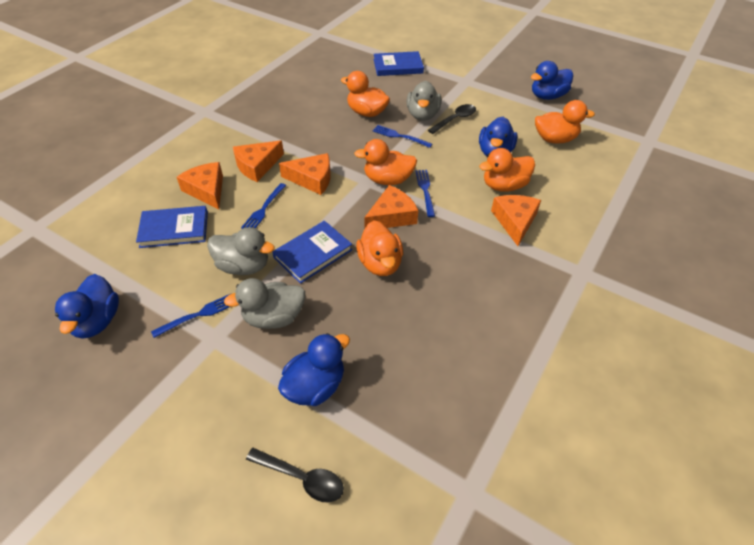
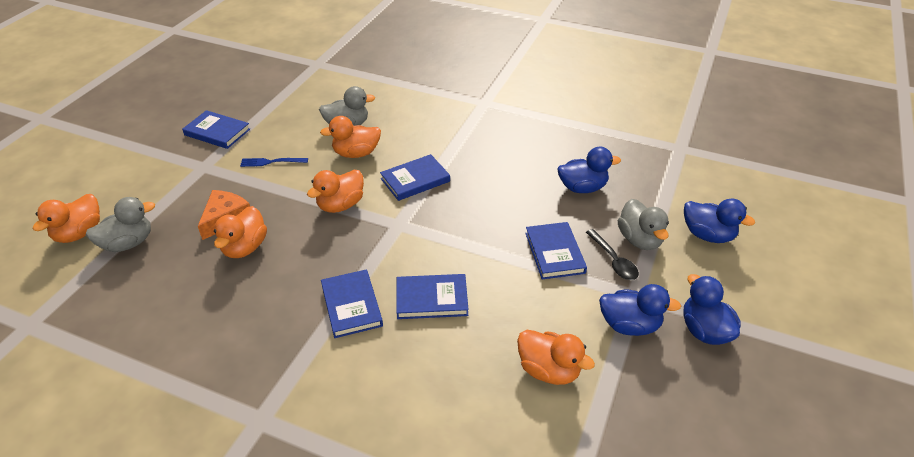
black spoon: [246,448,344,503] [428,104,476,134] = 2 -> [586,229,639,280] = 1
blue book: [136,206,208,248] [272,221,352,284] [374,51,424,76] = 3 -> [182,110,250,149] [321,269,383,338] [380,154,450,201] [396,274,469,319] [525,222,587,280] = 5
blue fork: [151,294,230,338] [241,183,286,229] [373,125,432,148] [415,170,435,217] = 4 -> [240,158,308,167] = 1
orange cheese: [177,162,223,210] [233,140,284,182] [279,153,331,195] [364,185,418,229] [491,195,541,246] = 5 -> [198,190,250,240] = 1

